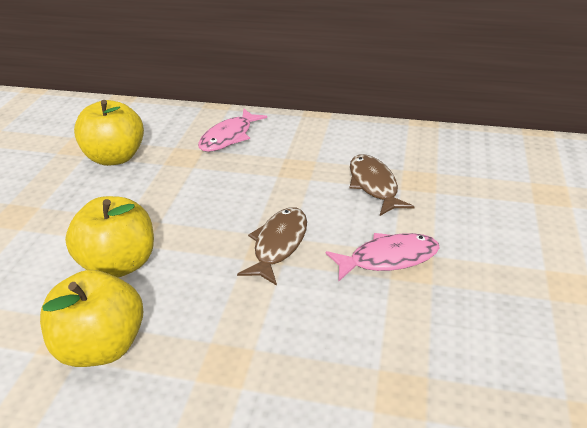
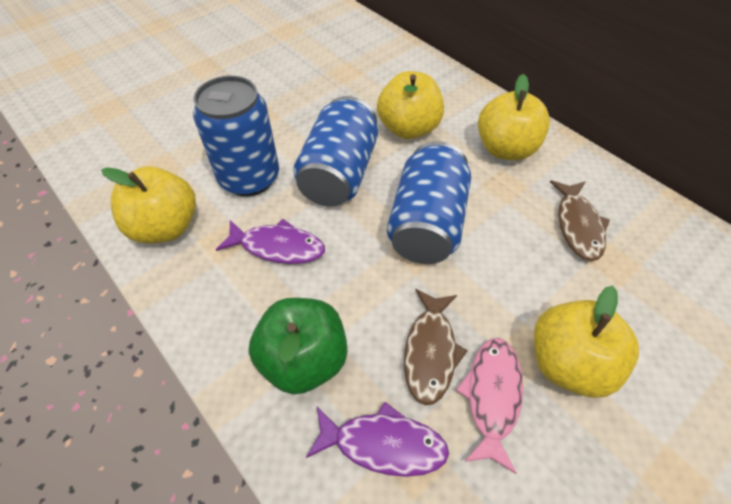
blue can: none = 0 -> [193,76,279,197] [293,96,378,207] [387,141,471,264] = 3
green apple: none = 0 -> [249,298,347,395] = 1
pink fish: [198,109,267,152] [326,233,440,282] = 2 -> [456,338,523,474] = 1
purple fish: none = 0 -> [216,219,325,264] [306,402,449,477] = 2
yellow apple: [40,270,143,367] [65,196,154,278] [74,100,144,166] = 3 -> [101,166,196,244] [377,71,444,139] [478,74,550,160] [534,286,639,398] = 4

